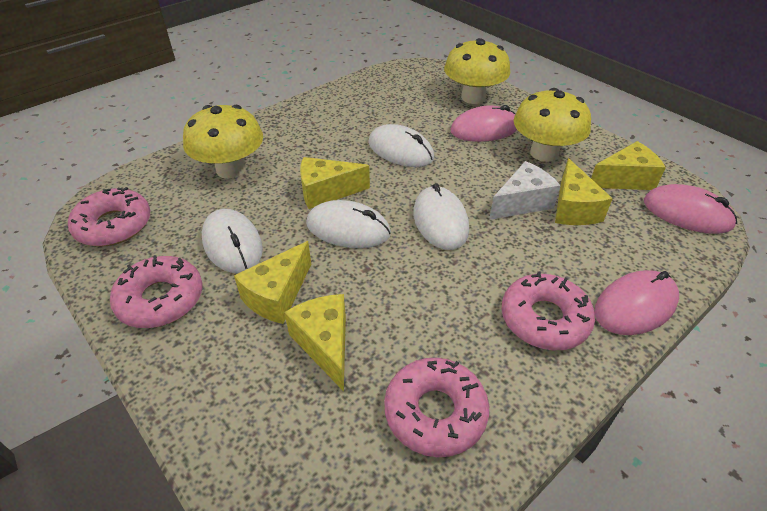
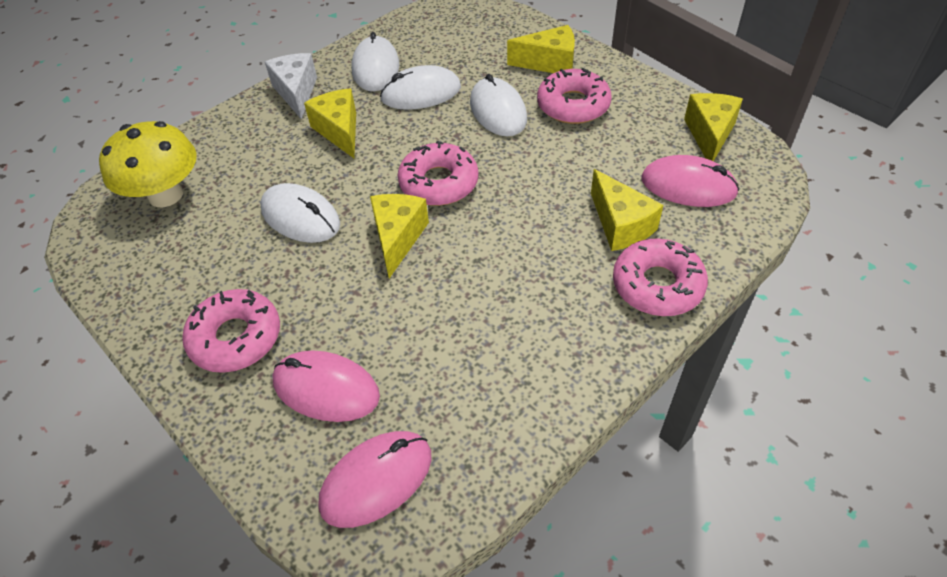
yellow mushroom: [183,105,263,179] [444,38,510,104] [513,88,591,162] = 3 -> [99,121,197,208] = 1

